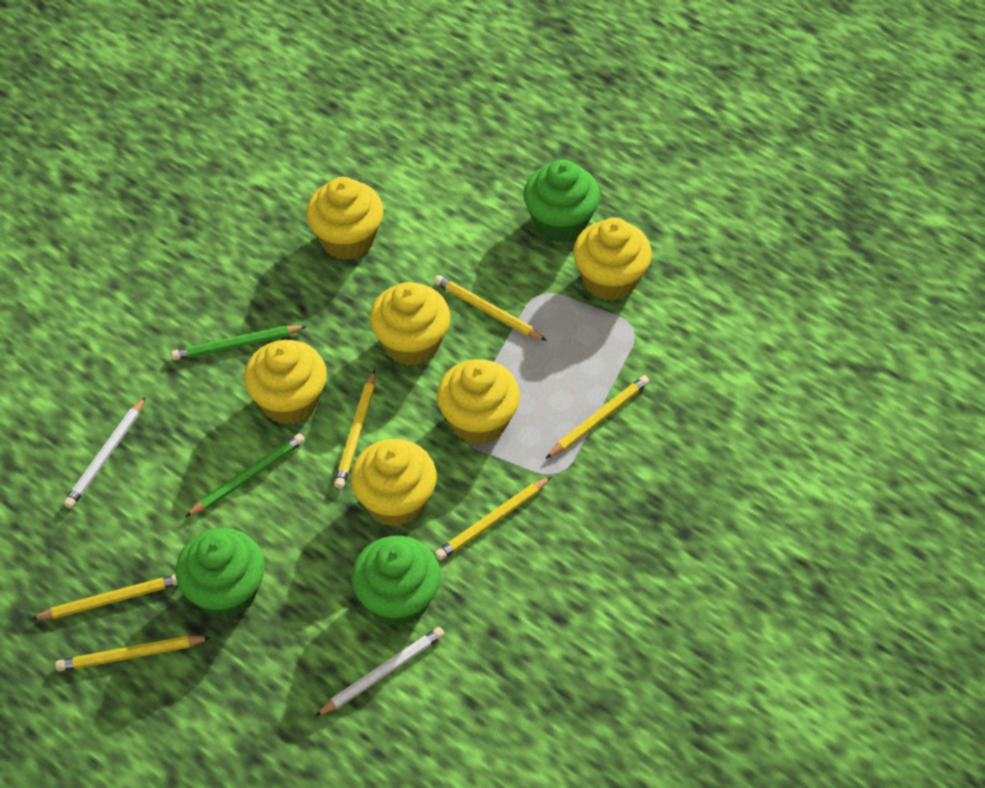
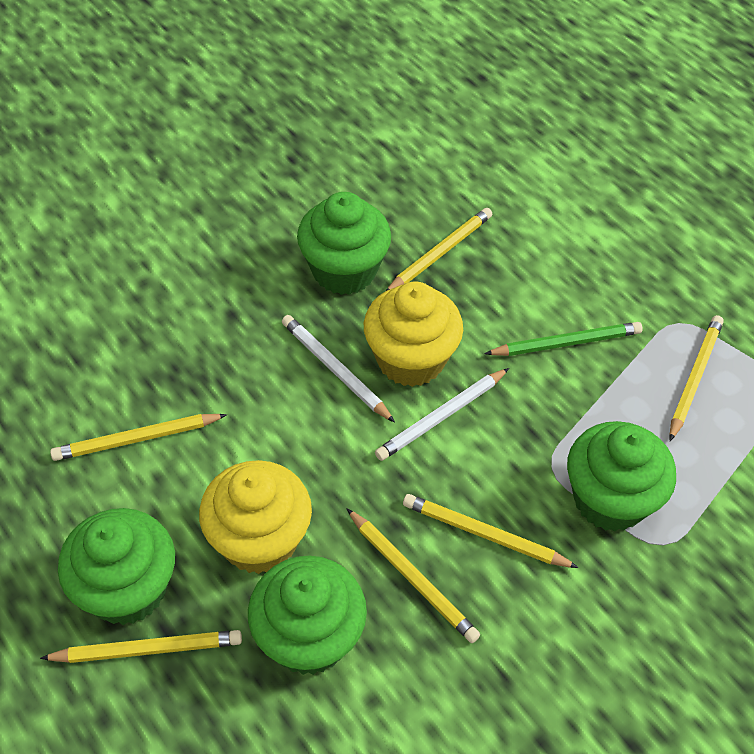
green cupcake: [176,528,265,618] [352,536,441,626] [523,160,600,243] = 3 -> [58,508,175,625] [248,556,367,675] [297,192,391,295] [567,421,676,532] = 4
green pencil: [171,325,307,360] [185,434,305,517] = 2 -> [484,322,643,356] = 1
yellow cupcake: [244,340,327,425] [306,177,383,260] [351,439,437,527] [370,282,450,366] [437,359,520,445] [573,218,652,301] = 6 -> [199,460,312,574] [364,282,463,387] = 2

